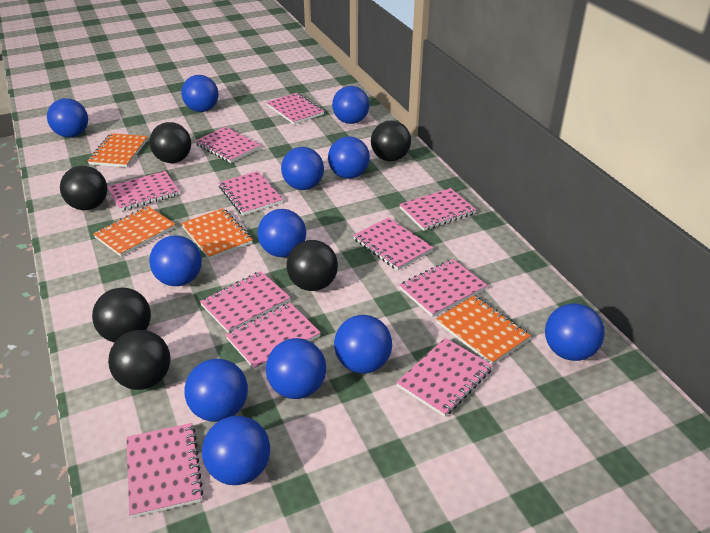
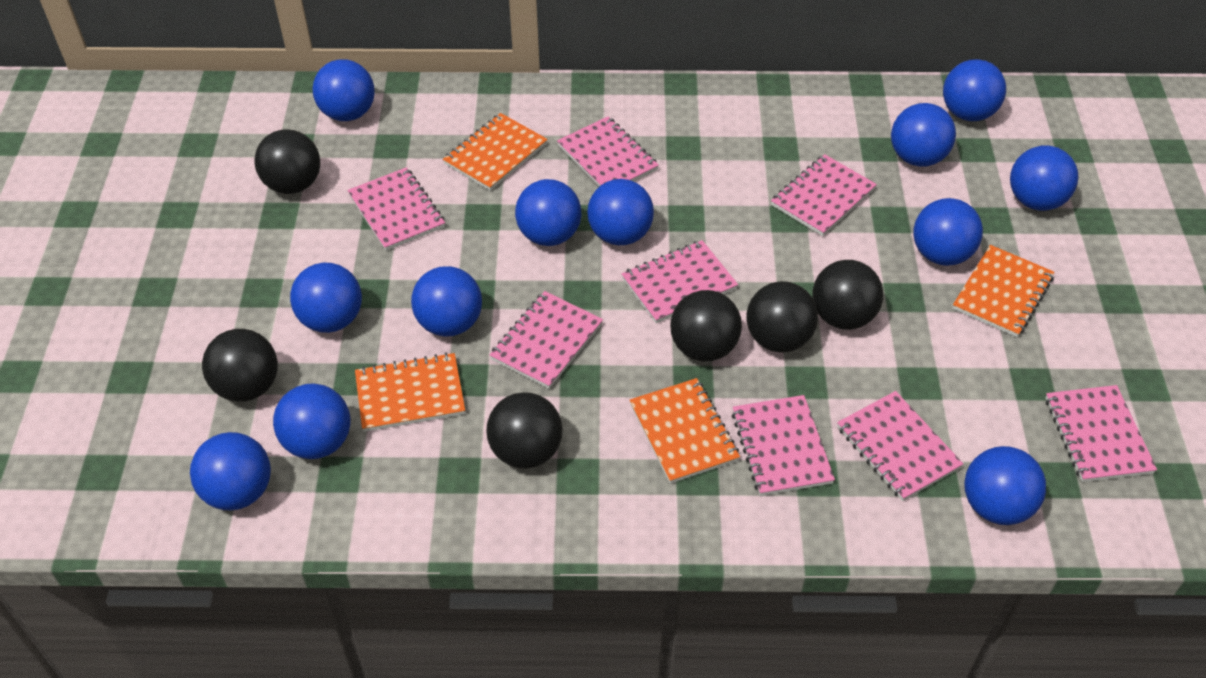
pink notebook: [107,171,179,211] [126,423,204,518] [195,127,261,163] [200,271,291,333] [218,171,283,215] [225,303,321,371] [266,93,324,124] [353,217,433,271] [396,338,493,417] [399,188,476,231] [399,259,487,317] = 11 -> [348,167,445,251] [489,291,603,389] [557,117,659,187] [622,240,738,323] [732,395,835,496] [771,154,877,236] [837,391,963,501] [1046,385,1157,482] = 8

